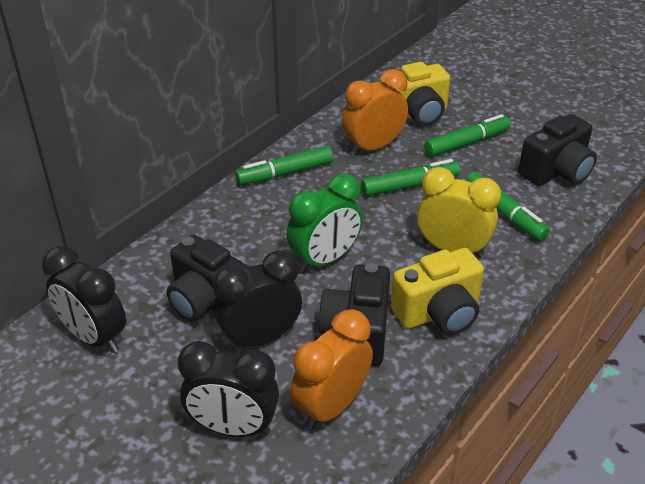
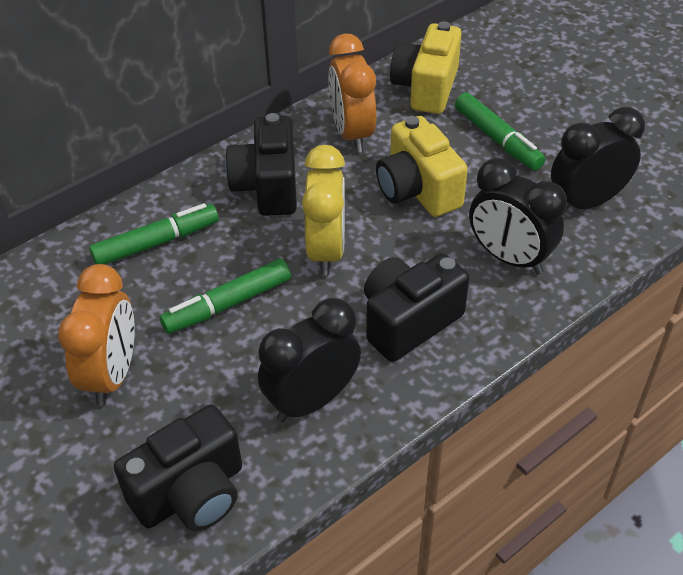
green clock: [287,173,363,273] = 1 -> none = 0
green marker: [235,146,333,185] [361,159,460,196] [424,114,511,157] [465,172,550,241] = 4 -> [89,203,219,265] [160,259,291,334] [455,93,545,171] = 3

